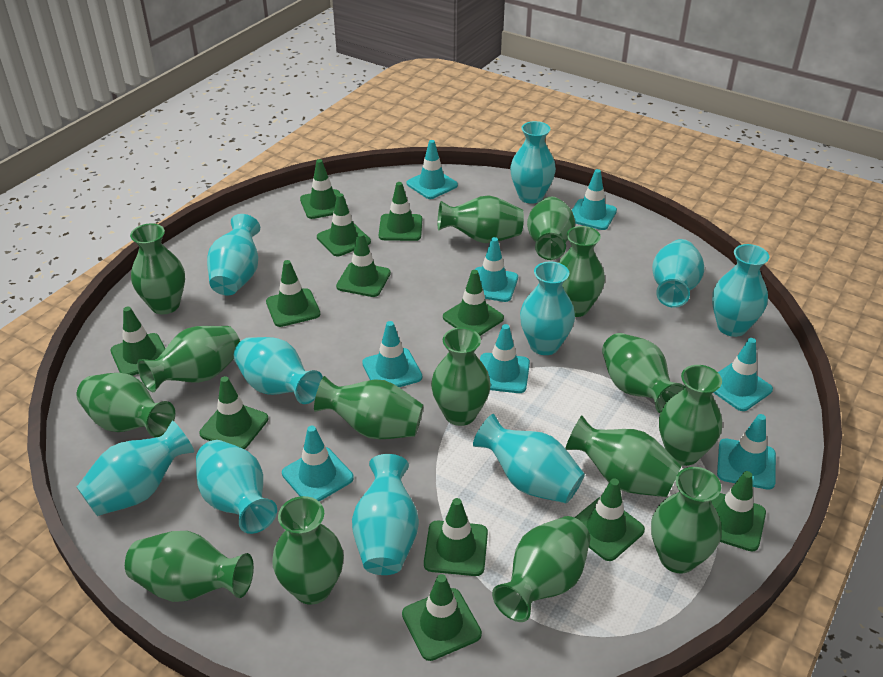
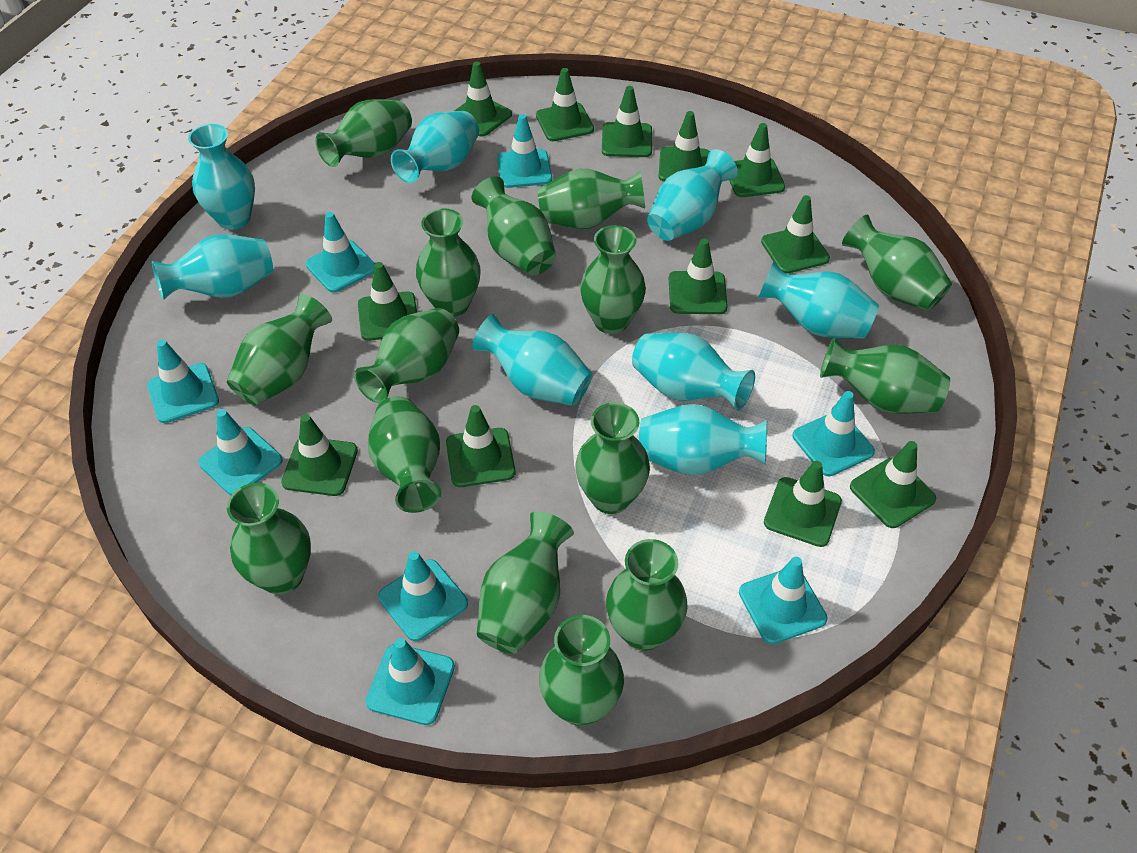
turquoise vase: [77,421,194,516] [196,440,277,534] [207,214,260,296] [234,337,323,404] [352,454,419,575] [473,414,585,503] [510,121,556,204] [520,262,575,355] [652,239,704,307] [712,244,769,337] = 10 -> [152,234,273,300] [188,124,255,230] [391,111,479,183] [472,314,593,406] [632,333,755,411] [639,404,767,475] [647,149,738,241] [758,262,879,339] = 8

